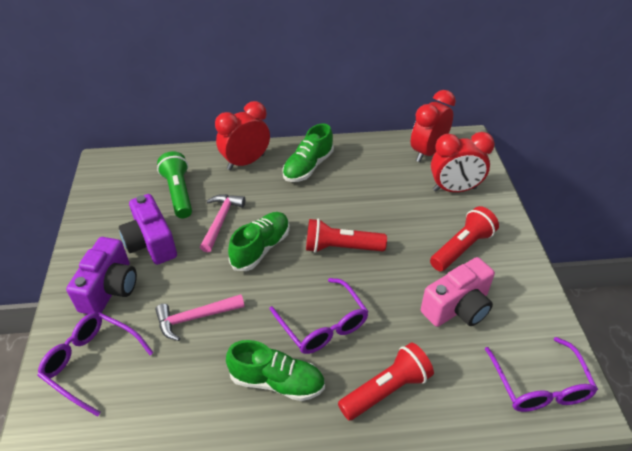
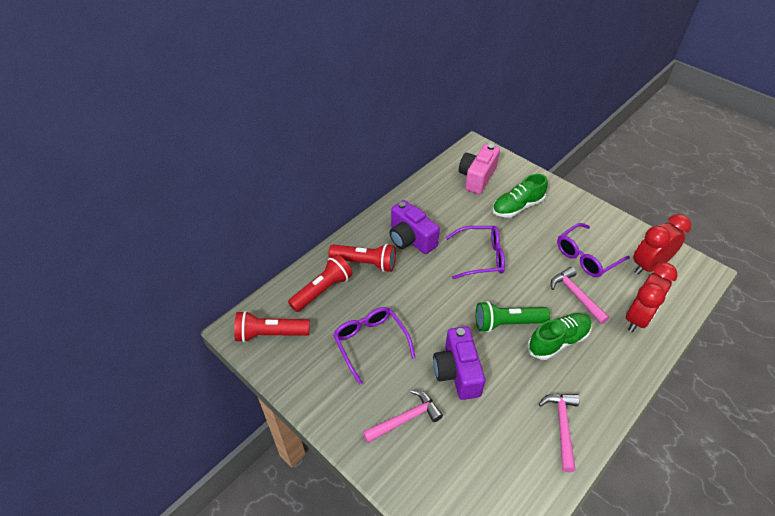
green shoe: [226,340,325,401] [228,212,290,271] [282,123,334,182] = 3 -> [492,174,548,217] [528,313,592,360] = 2
pink hammer: [155,294,245,341] [200,194,246,252] = 2 -> [363,389,443,443] [539,394,579,472] [551,267,609,324] = 3
red clock: [215,101,270,170] [411,90,456,162] [431,132,495,192] = 3 -> [626,262,678,332] [633,214,691,275] = 2

